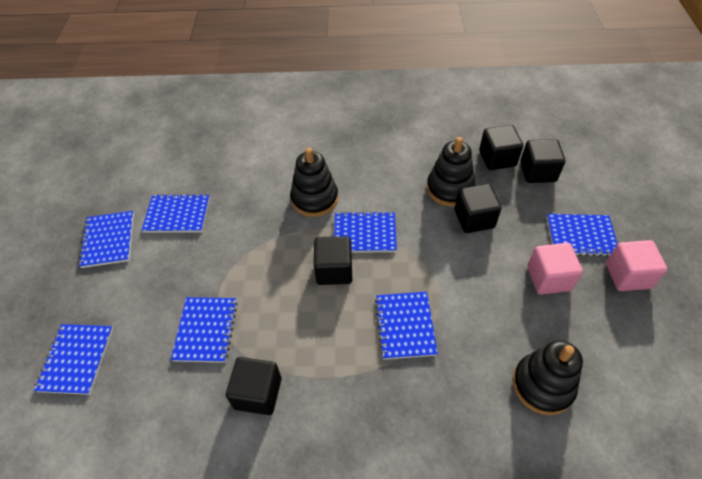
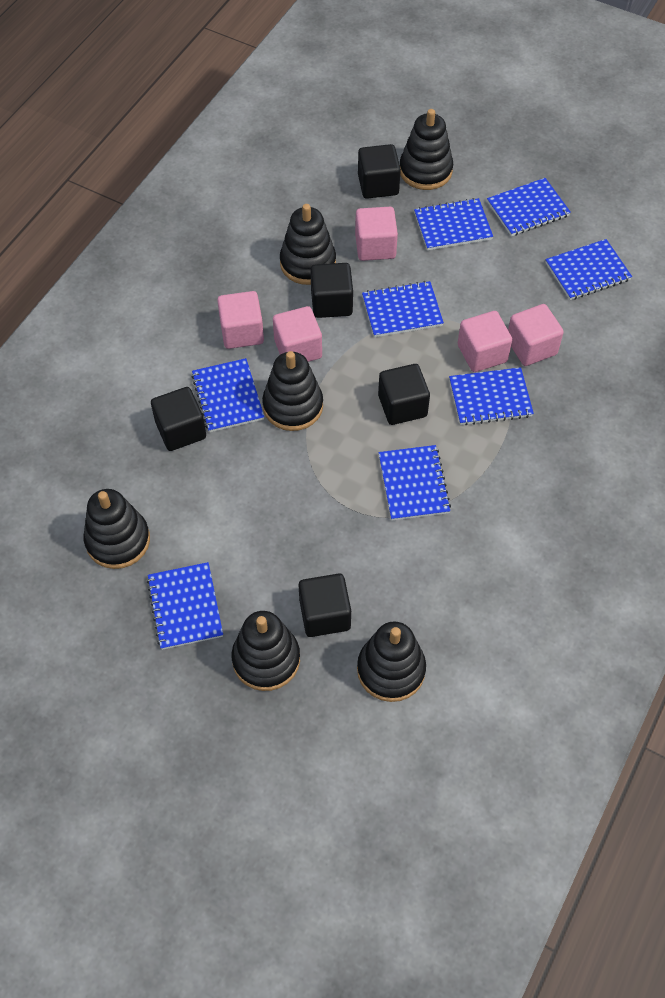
black stacking toy: [290,148,338,217] [427,137,475,207] [513,340,583,415] = 3 -> [84,489,150,569] [232,611,300,691] [262,351,323,431] [280,204,336,285] [357,622,426,702] [400,109,453,190] = 6
blue notebook: [34,324,113,395] [78,211,134,268] [141,194,210,233] [171,297,238,363] [334,211,397,253] [375,292,438,360] [547,214,618,257] = 7 -> [147,562,223,650] [192,358,264,432] [362,281,444,337] [378,445,451,521] [414,198,493,250] [449,367,534,426] [487,178,571,236] [545,239,632,300] = 8
pink cube: [527,243,583,295] [606,240,668,291] = 2 -> [217,291,264,349] [273,306,322,362] [355,207,398,261] [458,311,512,372] [508,304,564,366] = 5

